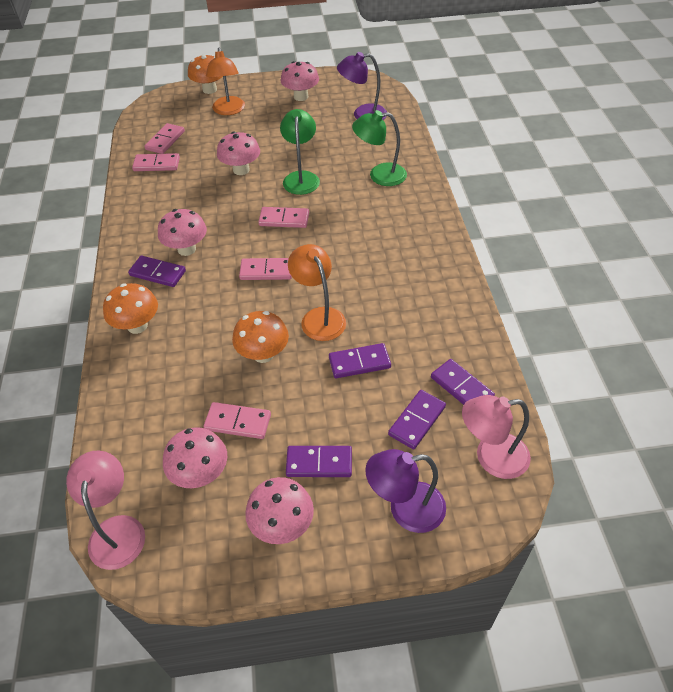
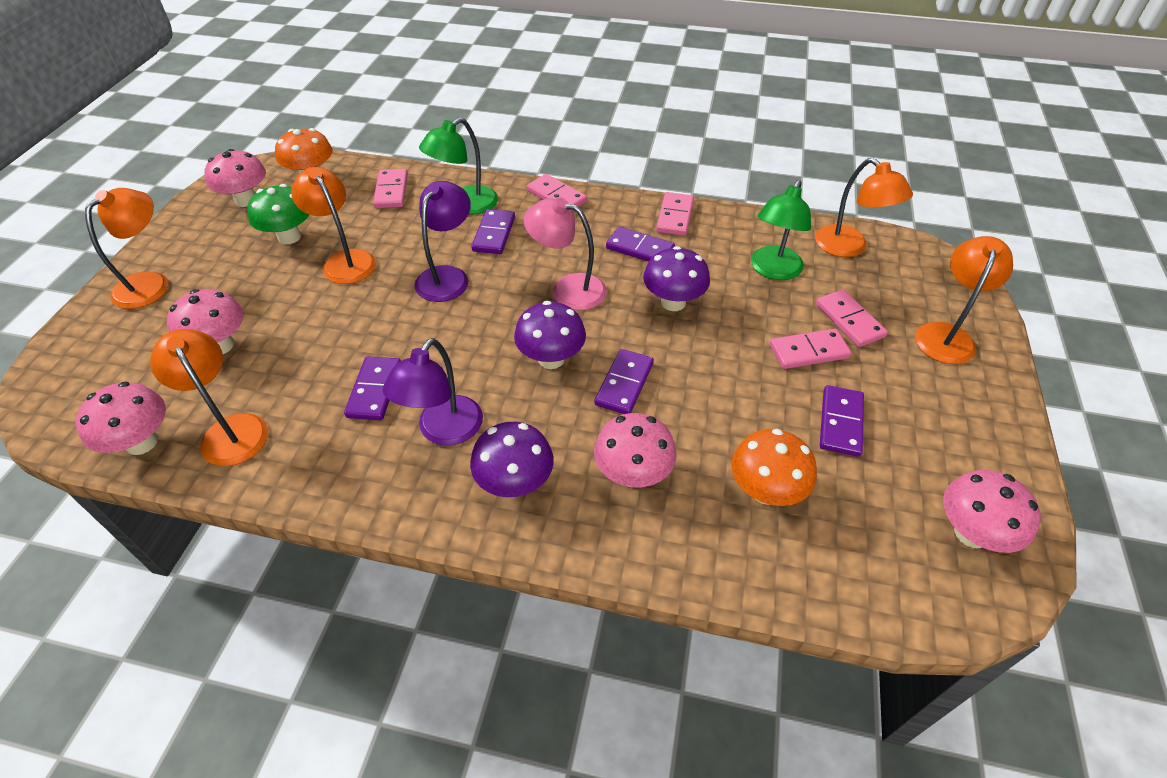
green mushroom: none = 0 -> [247,184,310,245] = 1
orange lamp: [206,47,245,115] [288,244,346,341] = 2 -> [85,188,169,309] [150,329,268,466] [291,167,376,284] [815,158,913,257] [915,236,1013,364] = 5
orange mushroom: [103,283,158,334] [188,54,223,94] [232,311,289,363] = 3 -> [275,128,333,173] [731,429,817,506] = 2
pink lamp: [66,451,145,570] [462,395,531,479] = 2 -> [524,198,607,310] = 1
purple mushroom: none = 0 -> [470,422,554,497] [514,301,586,369] [643,246,710,311] = 3

